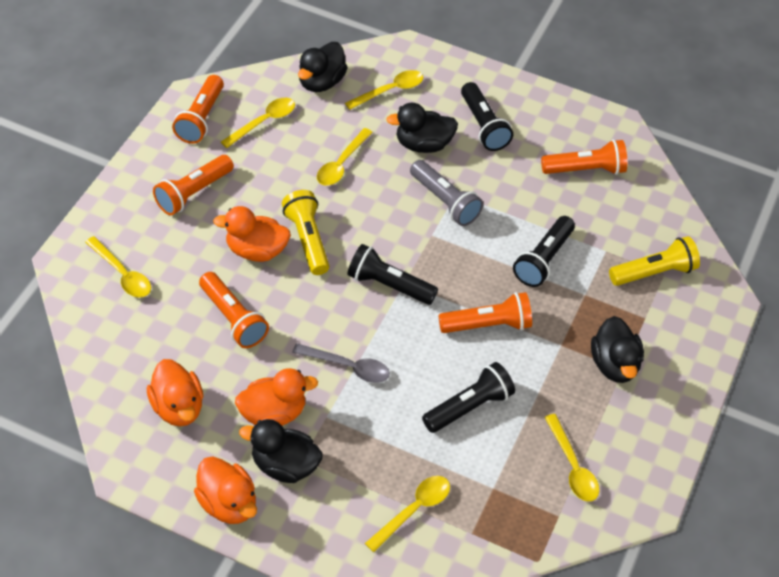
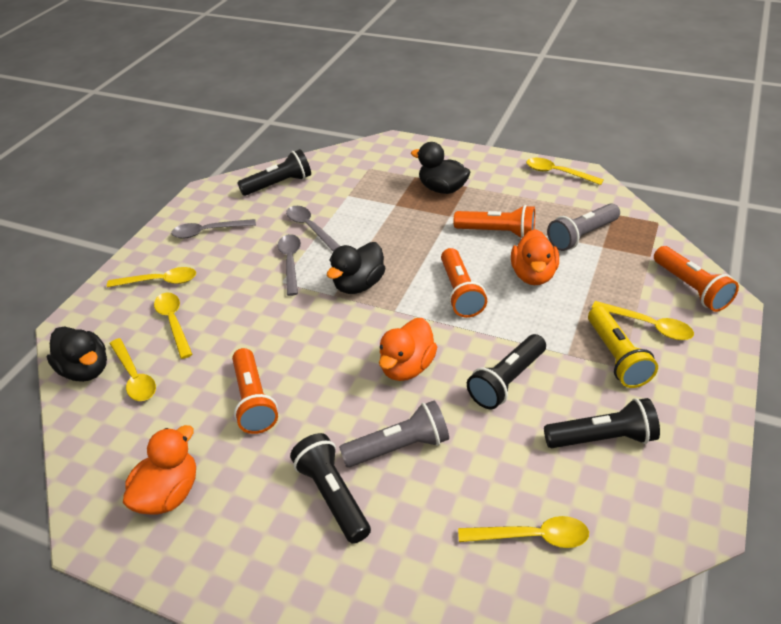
black duck: [239,419,323,483] [298,42,348,92] [386,103,458,153] [591,316,644,383] = 4 -> [47,326,107,382] [327,242,385,294] [411,142,470,194] = 3
grey flashlight: [410,160,483,226] = 1 -> [339,401,449,468] [547,203,620,251] = 2
grey spoon: [292,343,390,383] = 1 -> [171,219,256,239] [278,234,301,296] [286,206,340,251] = 3
orange duck: [147,359,203,426] [194,456,257,524] [213,206,291,262] [235,368,318,426] = 4 -> [123,425,196,515] [379,318,437,381] [511,229,559,285] = 3
orange flashlight: [153,155,234,215] [172,75,224,144] [199,272,269,348] [439,292,532,333] [541,139,627,175] = 5 -> [232,348,278,434] [441,248,487,318] [453,205,535,238] [654,246,739,312] = 4
yellow flashlight: [282,190,329,275] [609,236,700,286] = 2 -> [588,306,658,388] = 1

